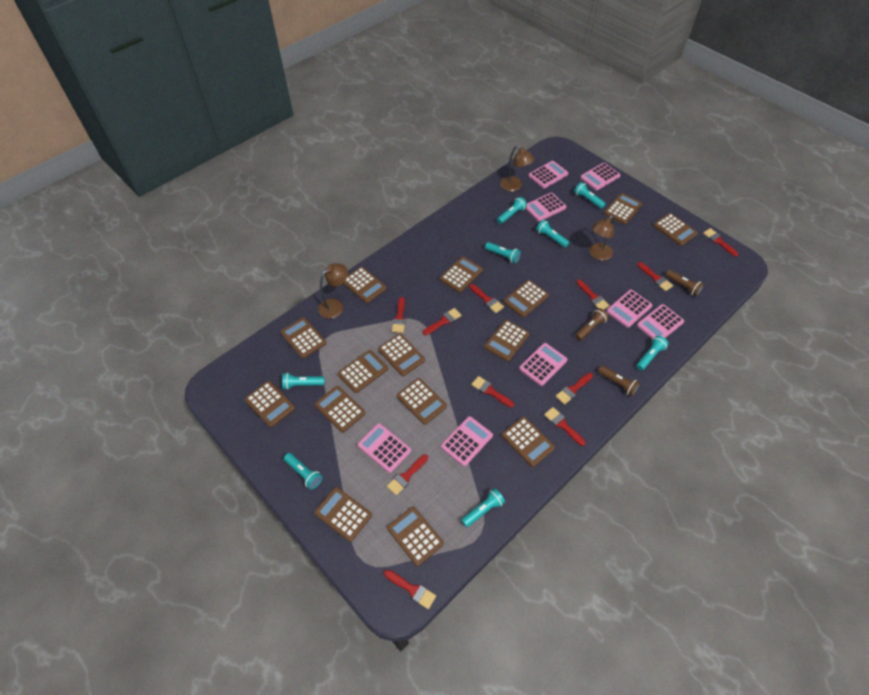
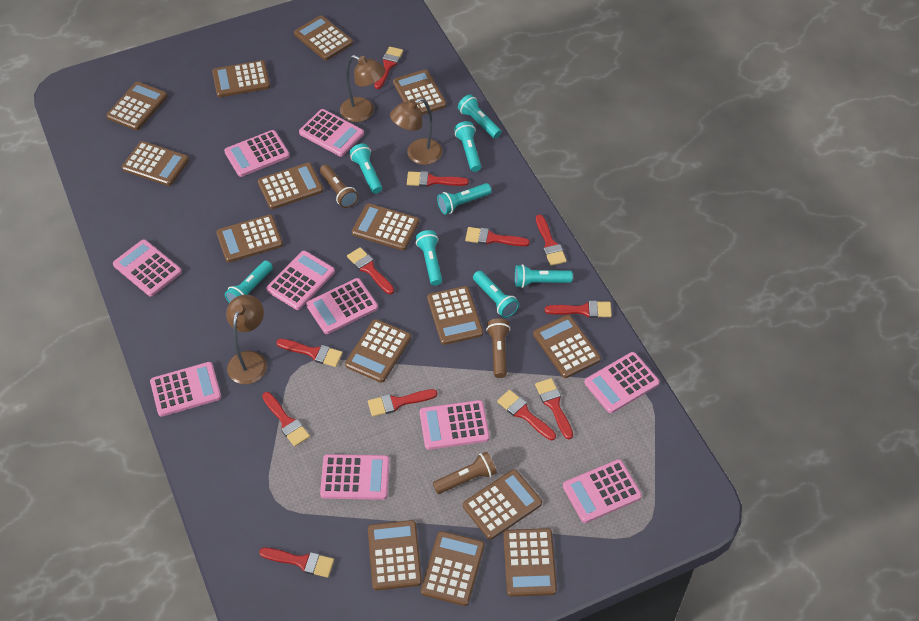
pink calculator: [357,423,411,473] [441,416,493,466] [519,343,567,386] [525,193,566,222] [529,161,568,188] [580,163,620,190] [606,290,652,328] [637,304,684,339] = 8 -> [113,239,182,297] [150,362,221,417] [224,130,290,177] [266,251,335,310] [299,109,364,157] [306,278,378,334] [320,454,390,500] [420,400,490,450] [563,459,642,523] [584,352,660,413] = 10
red brush: [384,570,436,609] [387,454,428,495] [392,297,405,333] [423,308,461,335] [469,284,504,313] [471,376,514,408] [544,407,586,446] [556,373,593,405] [576,279,610,310] [637,262,673,291] [703,228,738,257] = 11 -> [259,548,334,578] [262,392,310,447] [276,339,343,367] [347,247,394,294] [368,389,438,417] [374,47,403,89] [407,171,469,187] [465,227,530,246] [497,390,556,440] [535,378,573,439] [536,215,567,266] [545,301,612,318] = 12

